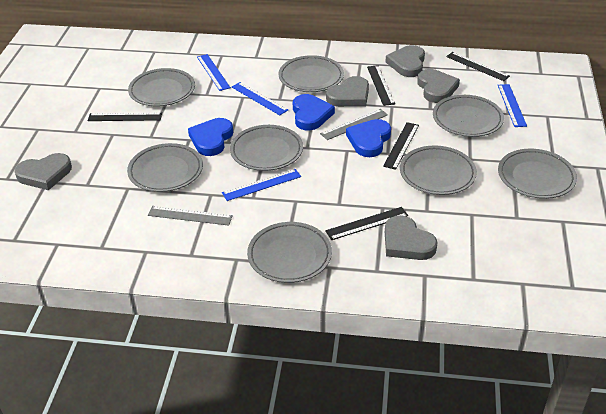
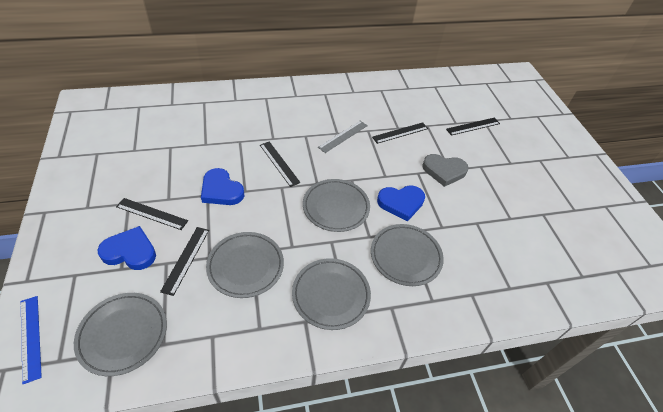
blue ruler: [197,54,231,91] [222,169,301,201] [232,82,288,115] [498,84,527,127] = 4 -> [21,296,42,384] = 1
grey heart: [15,153,72,190] [326,76,369,107] [385,45,425,77] [385,215,438,260] [417,69,460,103] = 5 -> [422,154,469,187] = 1
grey plate: [127,143,203,192] [128,68,195,106] [230,125,303,171] [247,222,332,283] [278,55,344,92] [400,146,477,195] [433,95,504,137] [498,149,577,199] = 8 -> [74,293,167,376] [206,232,284,298] [292,258,371,330] [303,179,370,232] [371,224,444,286] = 5
grey ruler: [148,206,233,226] [320,109,388,140] = 2 -> [318,121,368,153] = 1

